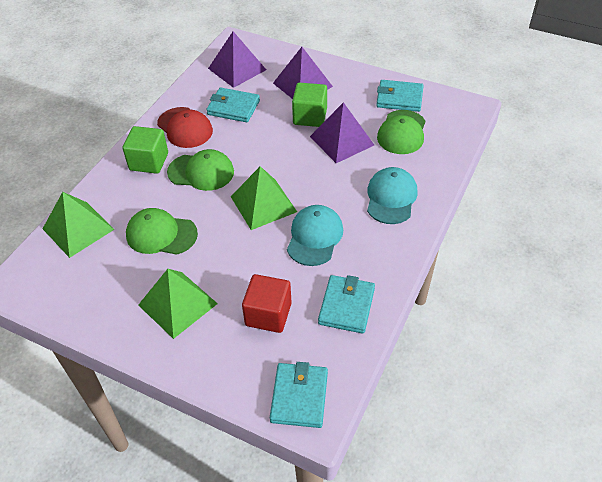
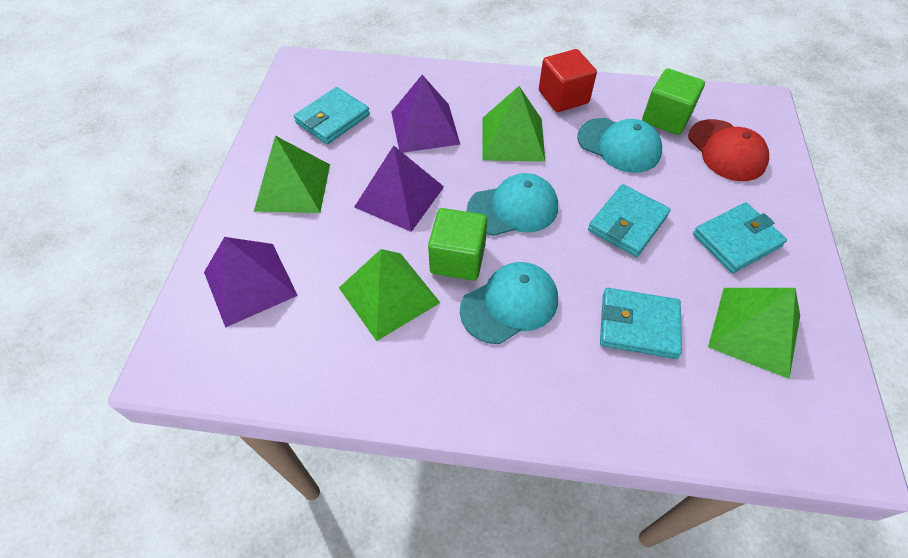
green cap: [126,208,198,255] [167,149,234,191] [377,110,425,154] = 3 -> none = 0
green pyramid: [43,192,115,258] [138,269,218,339] [231,166,297,230] = 3 -> [254,136,330,213] [339,249,440,341] [482,86,545,162] [708,288,800,379] = 4
turquoise cap: [287,205,343,266] [367,167,418,224] = 2 -> [460,262,558,344] [467,173,558,236] [577,118,662,173] = 3

